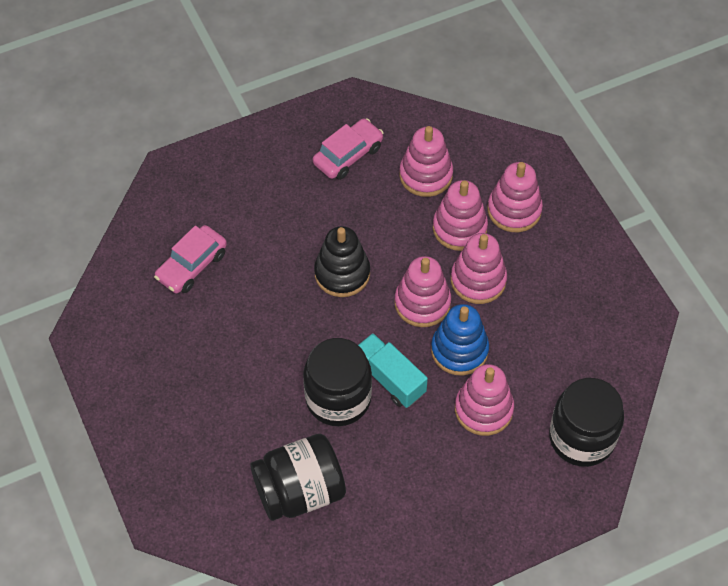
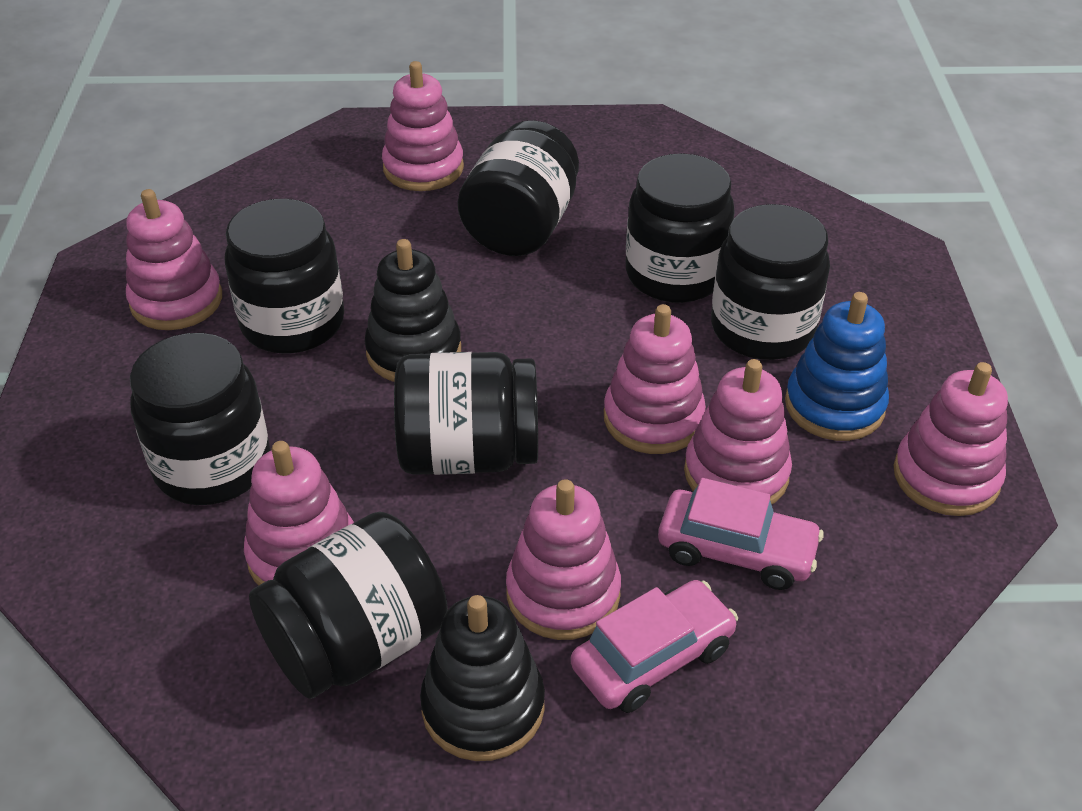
black jar: [250,434,346,521] [303,338,372,426] [549,378,624,467] = 3 -> [130,333,270,505] [225,199,344,353] [249,511,448,699] [394,352,538,475] [458,120,579,256] [626,153,735,303] [711,204,830,360] = 7
black stacking toy: [314,226,370,297] = 1 -> [364,239,461,382] [420,595,545,761] = 2
pink stacking toy: [394,256,451,327] [399,126,453,197] [433,180,488,251] [451,233,507,304] [455,364,514,436] [487,162,543,232] = 6 -> [126,189,222,330] [244,441,354,585] [382,61,464,191] [506,479,621,640] [604,304,706,454] [684,359,792,504] [894,362,1008,516] = 7
turquoise truck: [358,333,428,408] = 1 -> none = 0

